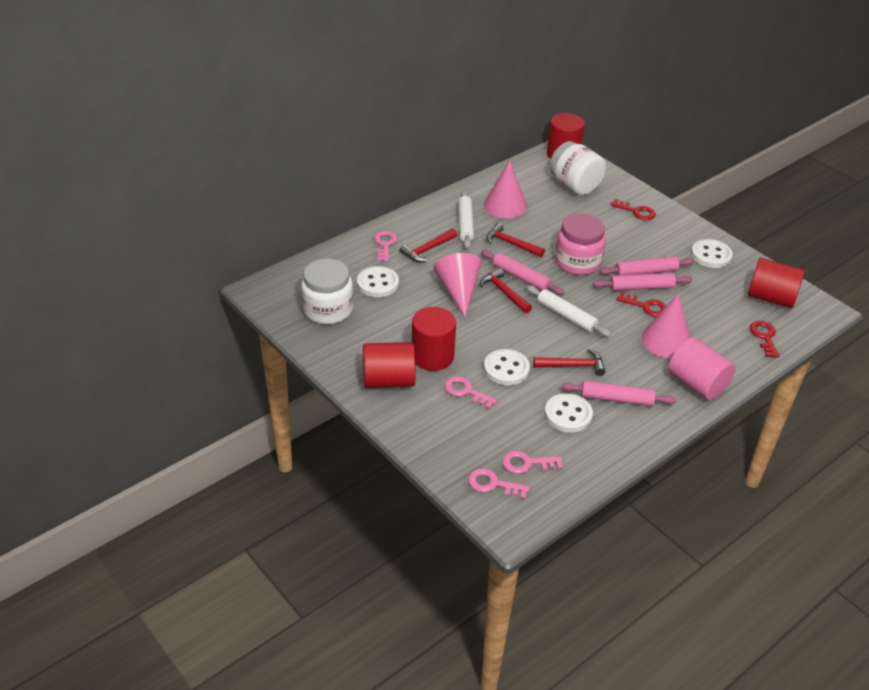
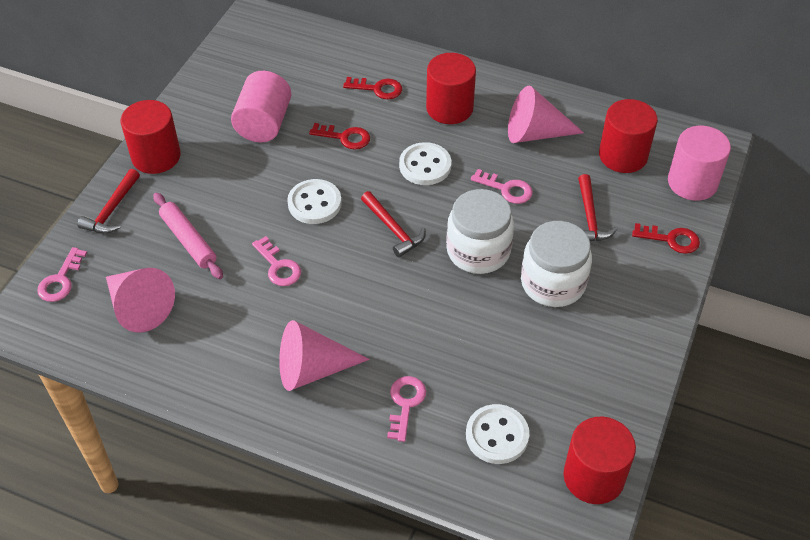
pink cylinder: [668,338,735,400] = 1 -> [231,71,292,142] [668,126,731,201] = 2
pink jar: [555,213,606,275] = 1 -> none = 0
pink rolling pin: [481,250,564,295] [561,381,676,406] [593,273,692,291] [600,256,694,276] = 4 -> [153,193,223,279] = 1
red hammer: [400,229,457,262] [480,268,532,313] [486,223,545,257] [533,348,605,376] = 4 -> [77,169,140,234] [361,191,426,257] [578,174,617,241] = 3
white button: [357,266,399,297] [484,349,530,385] [544,393,593,433] [691,239,733,268] = 4 -> [287,179,342,224] [399,142,451,185] [466,404,529,464] = 3
white rolling pin: [458,190,474,249] [526,285,611,337] = 2 -> none = 0

